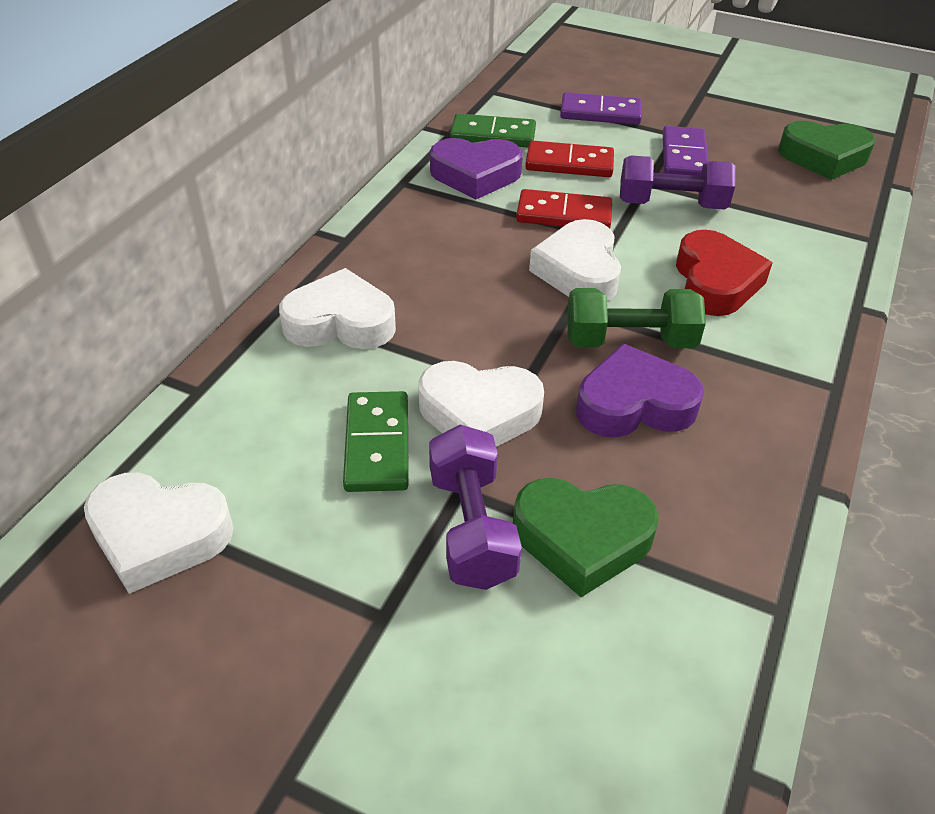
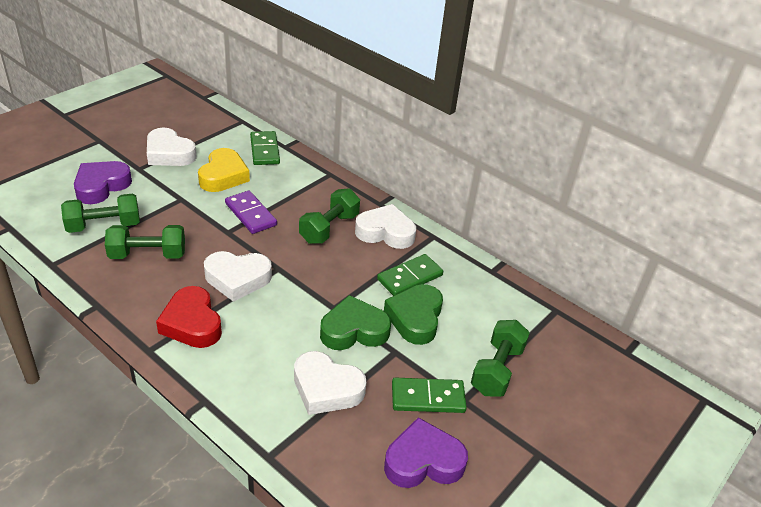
green domino: [343,391,409,492] [450,114,536,147] = 2 -> [250,131,280,165] [377,254,443,296] [392,378,467,413] = 3
green dumbbell: [567,288,706,348] = 1 -> [61,194,140,233] [105,225,185,259] [299,188,360,244] [471,320,530,397] = 4
purple domino: [560,92,642,125] [663,126,708,176] = 2 -> [225,191,277,234] = 1
purple dumbbell: [429,425,522,590] [620,156,736,210] = 2 -> none = 0
red domino: [516,189,612,228] [525,140,614,177] = 2 -> none = 0
yellow heart: none = 0 -> [198,148,250,192] = 1

